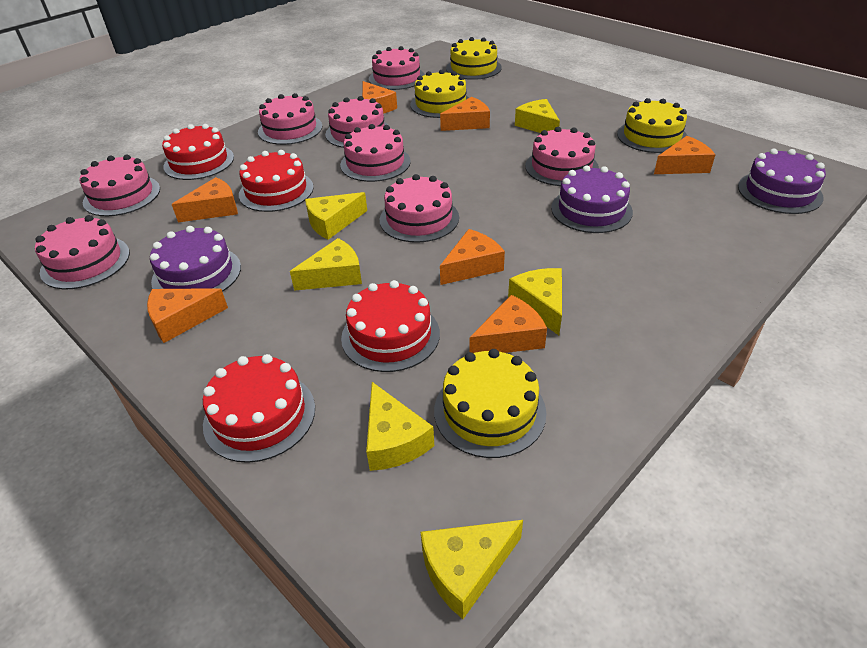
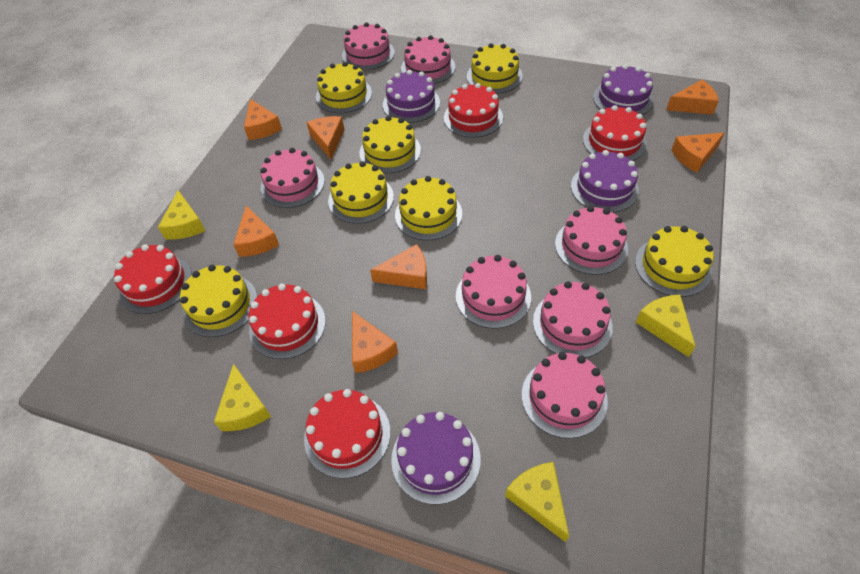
pink cake: [35,215,130,289] [79,155,160,216] [258,93,322,145] [325,96,390,148] [340,124,411,182] [369,46,425,90] [380,174,459,243] [525,127,599,186] = 8 -> [260,148,325,208] [342,22,395,70] [401,35,455,84] [456,255,531,329] [522,352,608,438] [533,281,613,358] [555,206,628,275] = 7
purple cake: [150,226,241,292] [551,165,633,233] [738,149,826,214] = 3 -> [383,70,440,123] [391,412,481,505] [571,150,639,213] [593,64,654,115] = 4
red cake: [162,124,234,180] [203,354,315,463] [239,150,314,212] [341,280,440,372] = 4 -> [114,244,192,314] [249,283,326,359] [304,389,390,479] [444,83,503,138] [583,105,647,161] = 5
yellow cake: [410,70,469,118] [434,349,546,458] [446,37,502,80] [617,98,687,153] = 4 -> [180,265,257,337] [316,62,372,113] [328,161,394,224] [359,116,421,173] [395,176,462,240] [467,43,523,94] [635,226,714,297] = 7
yellow cheese: [290,238,362,291] [305,192,367,240] [366,382,434,471] [421,520,523,619] [508,268,562,335] [515,99,560,133] = 6 -> [158,190,205,240] [214,364,271,431] [505,462,569,542] [635,294,696,357] = 4

